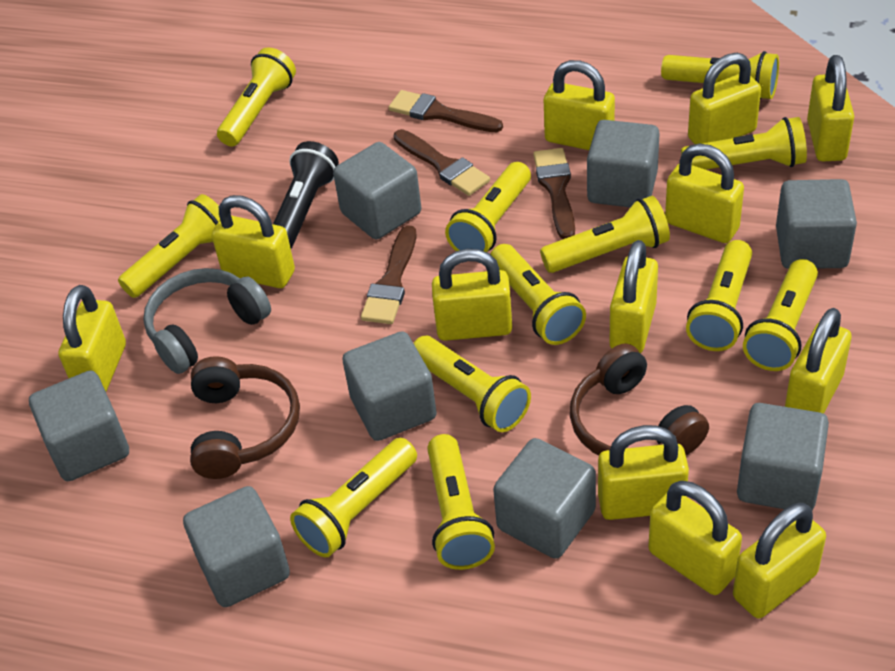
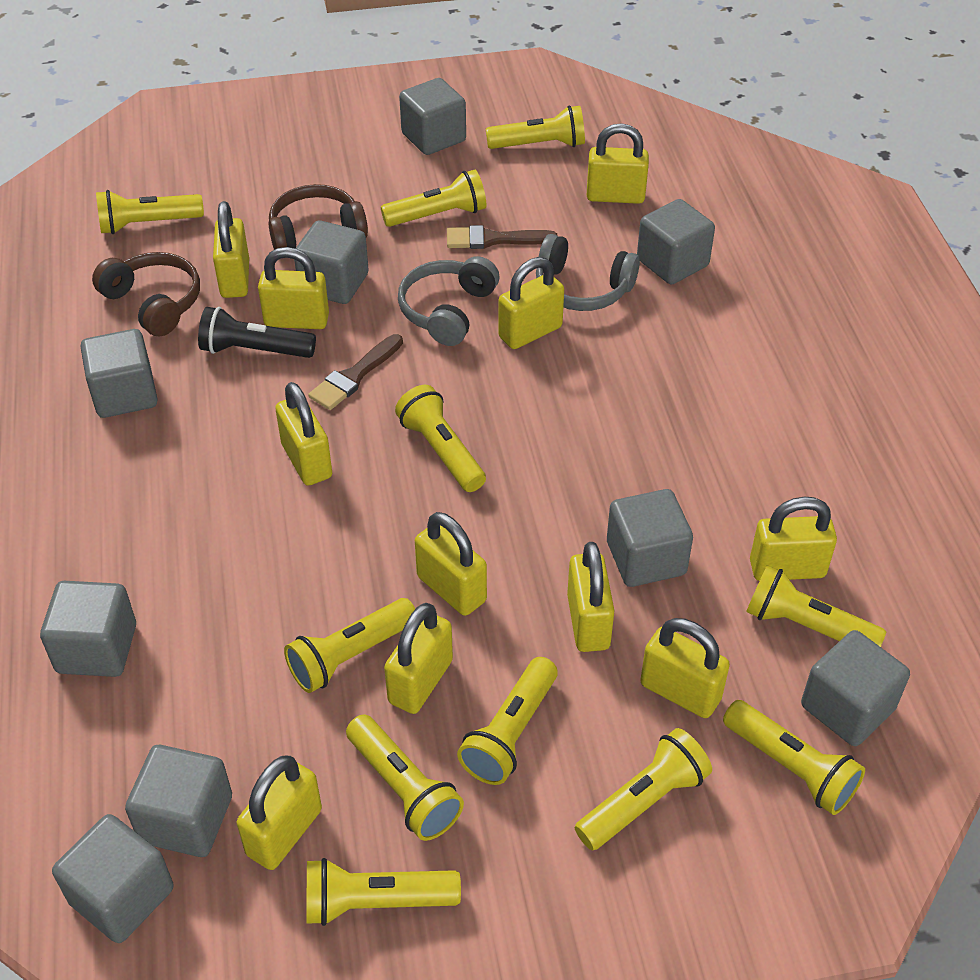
brown brush: [361,225,416,324] [388,90,503,132] [394,129,490,196] [533,148,575,239] = 4 -> [308,334,403,410] [447,225,557,249] = 2
grey cube: [29,370,129,481] [183,486,290,607] [333,142,421,239] [343,331,437,441] [493,438,596,559] [587,120,660,207] [737,403,829,510] [776,179,857,269] = 8 -> [40,581,136,677] [52,814,173,943] [81,329,158,418] [125,745,232,857] [294,220,369,304] [399,78,466,155] [607,489,693,587] [637,199,715,285] [801,630,910,746] = 9
grey headphones: [143,268,271,374] = 1 -> [398,256,499,346] [536,234,640,311] = 2
yellow flashlight: [118,194,220,298] [217,47,296,146] [290,438,417,558] [414,336,531,432] [427,434,495,570] [445,162,531,252] [490,244,586,345] [540,196,670,273] [661,51,779,99] [681,117,807,170] [686,240,752,351] [743,259,818,371] = 12 -> [96,190,204,234] [284,598,415,693] [306,858,461,926] [346,715,464,841] [381,170,487,227] [395,385,486,492] [457,657,558,785] [486,105,585,149] [575,728,712,850] [723,700,865,815] [746,565,886,647] = 11
yellow padlock: [59,285,126,392] [212,195,295,288] [432,249,512,341] [544,60,615,150] [598,425,689,520] [610,240,658,353] [648,481,742,595] [665,144,744,243] [688,53,761,144] [733,503,826,618] [785,308,852,414] [807,55,854,161] = 12 -> [213,201,249,298] [237,756,322,870] [258,247,329,329] [275,382,332,486] [384,603,453,714] [415,512,487,616] [498,257,564,349] [567,542,614,652] [587,123,649,204] [640,618,730,718] [750,496,837,581] = 11

